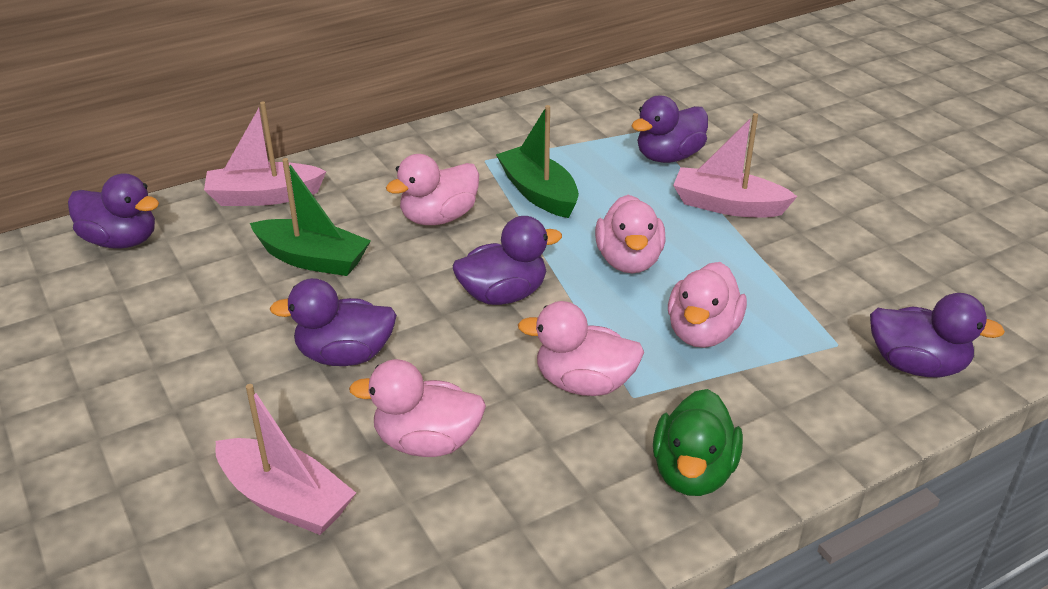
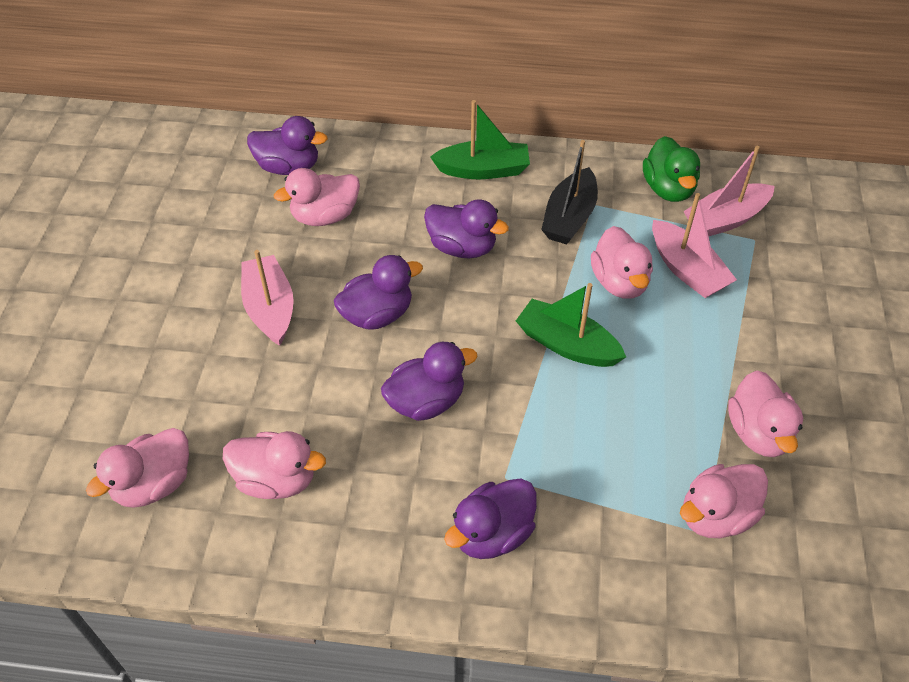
black boat: none = 0 -> [541,140,598,245] = 1
pink duck: [349,359,486,457] [386,154,479,225] [518,301,644,396] [595,195,666,273] [668,262,747,348] = 5 -> [86,428,189,508] [223,431,326,499] [274,168,360,226] [591,226,653,299] [680,464,768,538] [728,370,803,457] = 6

